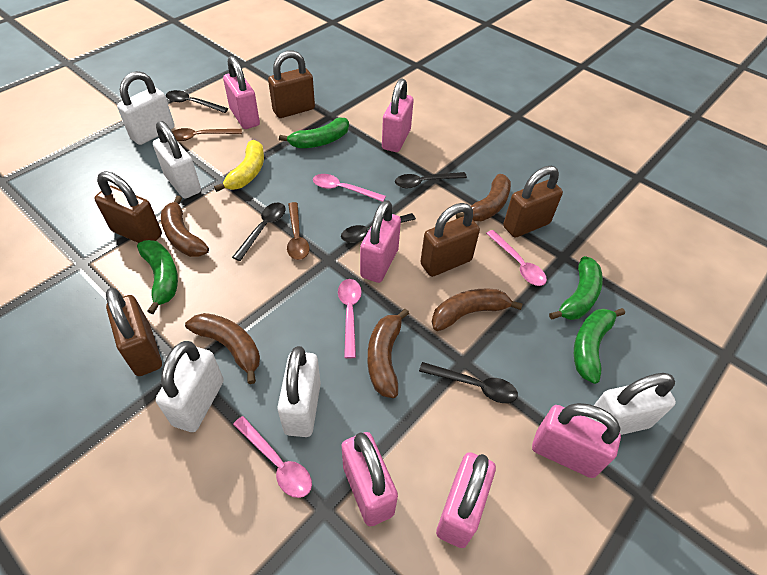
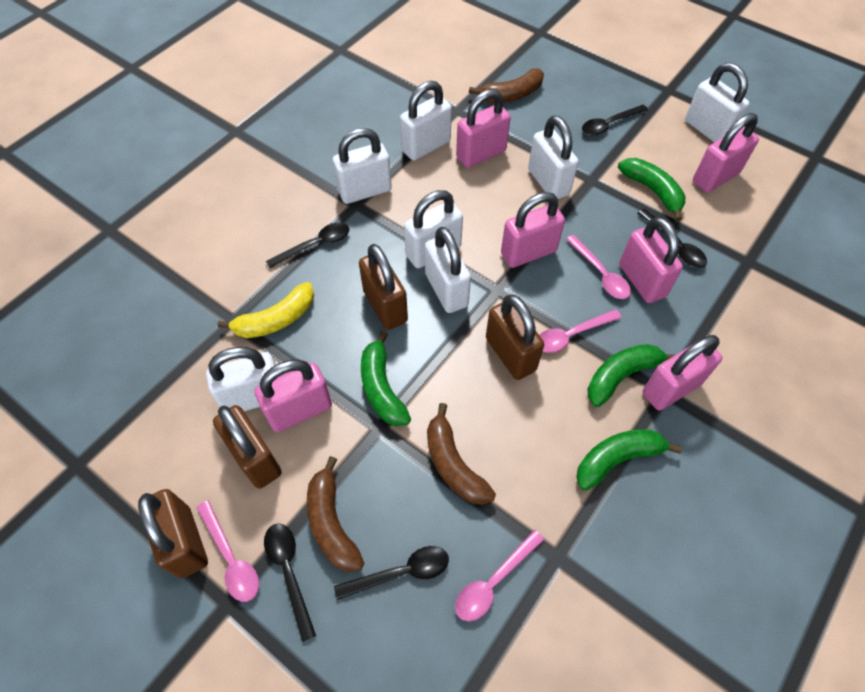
brown banana: [161,196,209,257] [185,313,260,384] [368,308,409,398] [432,289,523,331] [456,174,511,221] = 5 -> [307,456,364,572] [427,403,496,505] [469,68,544,103] = 3
brown padlock: [94,171,162,243] [106,288,162,376] [268,50,315,118] [420,203,480,277] [503,166,563,238] = 5 -> [138,489,208,578] [213,405,282,489] [359,244,408,330] [486,294,544,380] = 4
brown spoon: [172,128,242,141] [287,202,309,260] = 2 -> none = 0
white padlock: [117,71,175,145] [153,121,201,198] [156,341,224,432] [277,346,321,437] [586,373,676,435] = 5 -> [206,347,276,411] [333,128,392,204] [400,81,452,161] [404,190,463,268] [425,227,471,313] [528,115,579,199] [685,63,750,142] = 7

